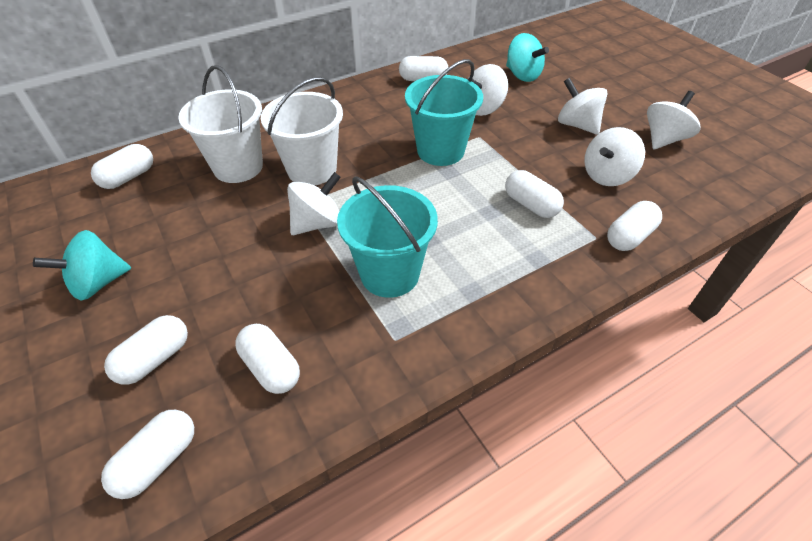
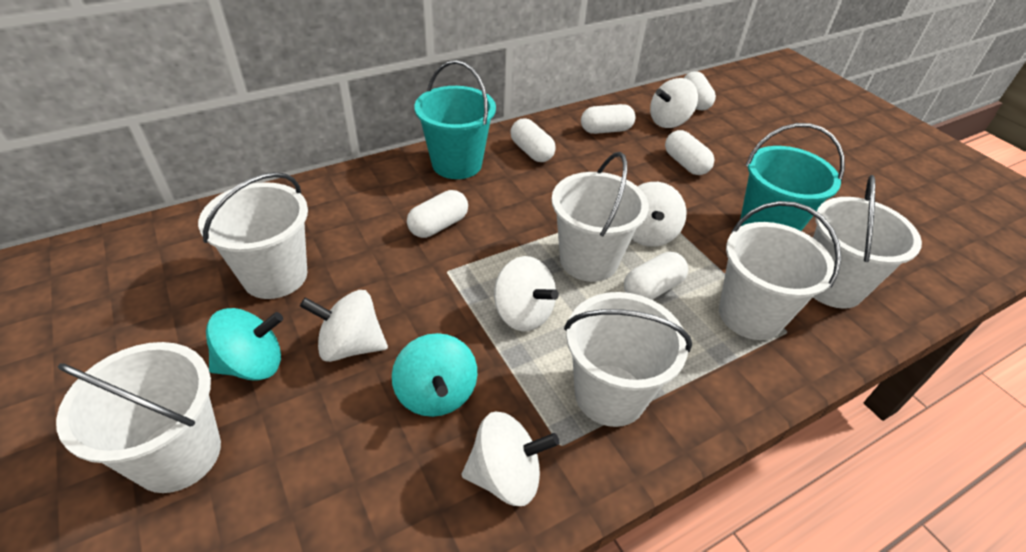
white bucket: [178,65,263,183] [261,77,343,186] = 2 -> [56,342,221,493] [198,172,308,299] [552,152,649,282] [564,292,692,427] [719,201,841,340] [813,175,922,309] = 6
white capsule: [91,144,153,189] [101,410,194,499] [104,315,188,385] [235,324,300,394] [399,56,448,81] [505,170,564,218] [607,201,662,251] = 7 -> [407,190,468,238] [510,119,556,162] [581,104,635,134] [624,252,688,300] [665,130,714,175] [684,71,716,110] = 6

